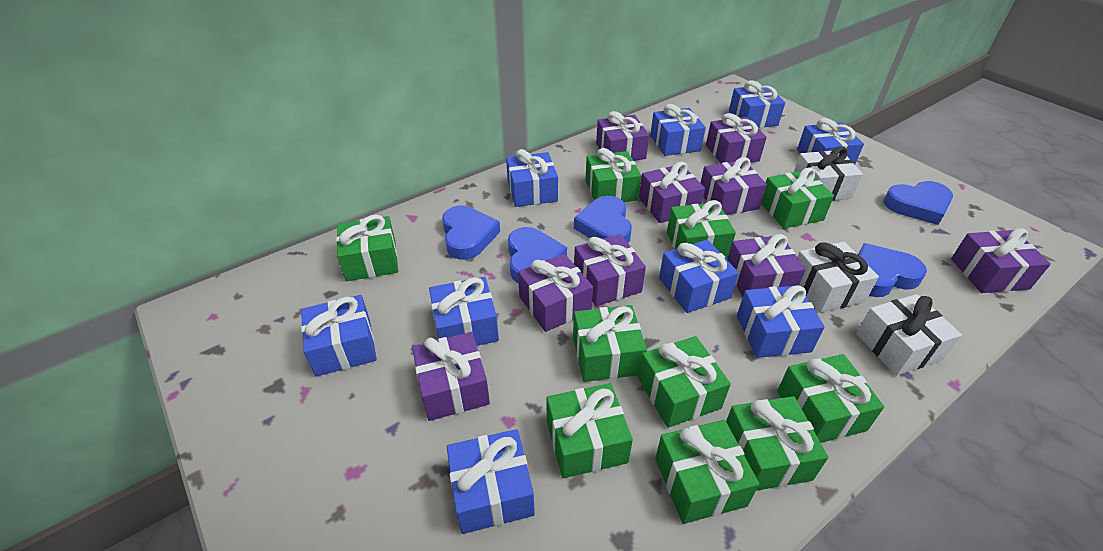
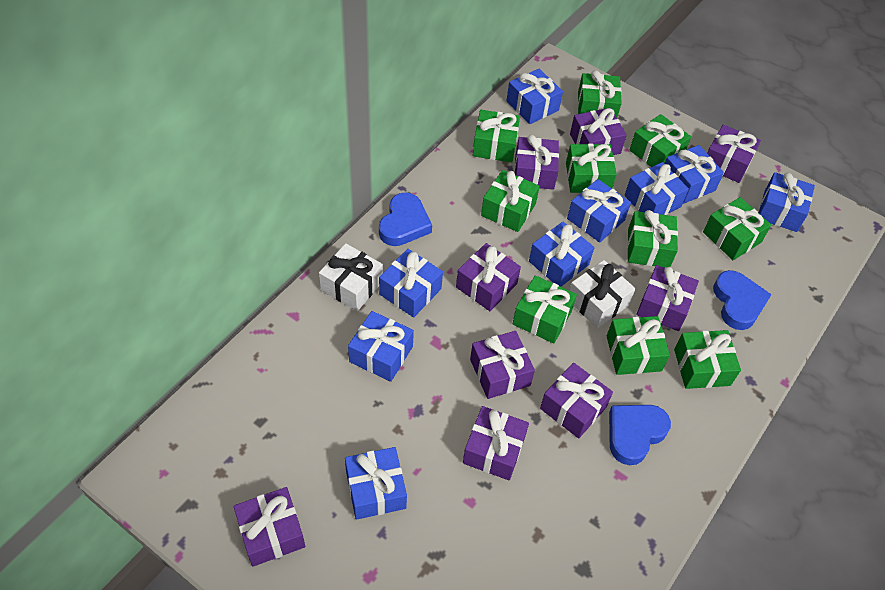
blue heart: [442,205,500,260] [508,227,567,283] [574,196,632,243] [858,243,927,297] [884,181,953,225] = 5 -> [379,192,432,246] [609,405,671,465] [713,270,772,330] = 3
white gift: [794,146,863,201] [797,242,879,313] [856,294,962,376] = 3 -> [319,243,383,311] [569,260,636,328] = 2

